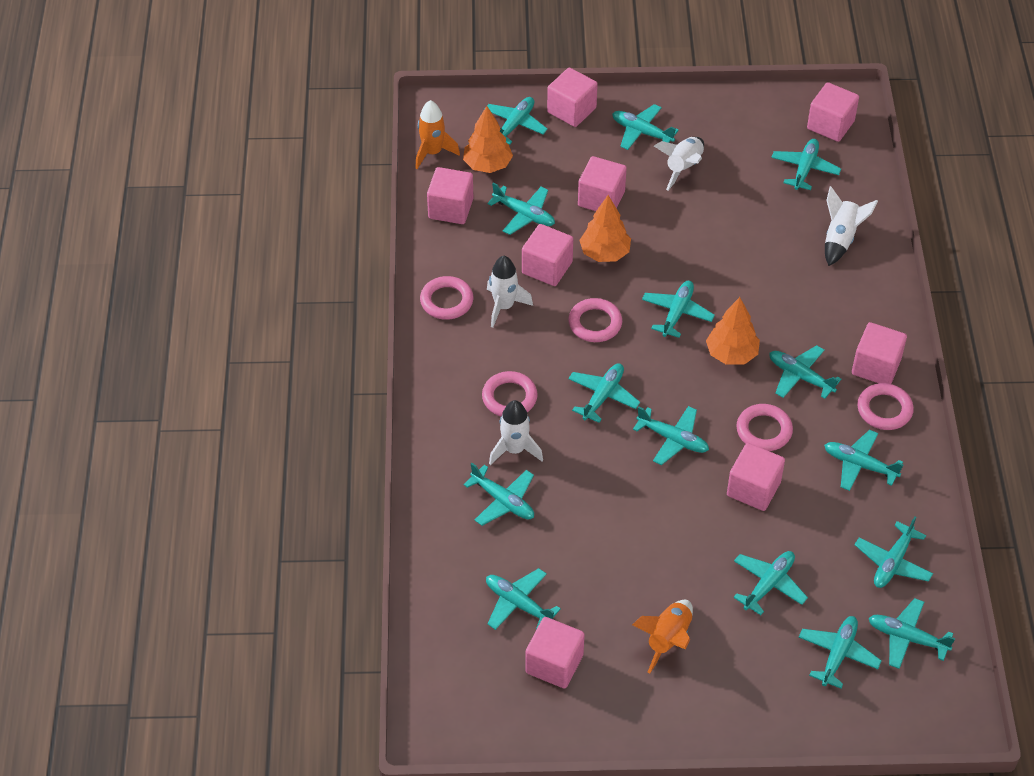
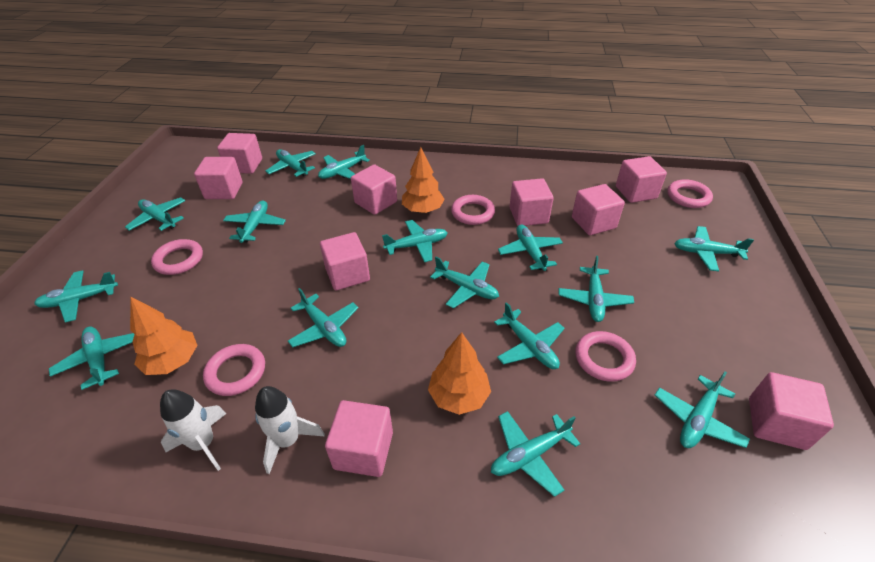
orange rocket: [415,100,460,169] [632,600,693,674] = 2 -> none = 0
pink cube: [427,167,473,224] [522,224,573,286] [525,617,585,689] [547,68,598,127] [578,156,627,211] [727,443,785,511] [807,82,859,142] [852,322,907,384] = 8 -> [194,157,243,199] [217,133,262,174] [320,232,370,290] [325,400,393,477] [351,164,397,215] [509,178,554,226] [572,184,625,235] [616,156,667,203] [749,372,834,450] = 9
white rocket: [487,256,533,328] [489,400,543,465] [654,137,704,190] [825,186,878,266] = 4 -> [160,389,227,471] [255,386,325,474] = 2

